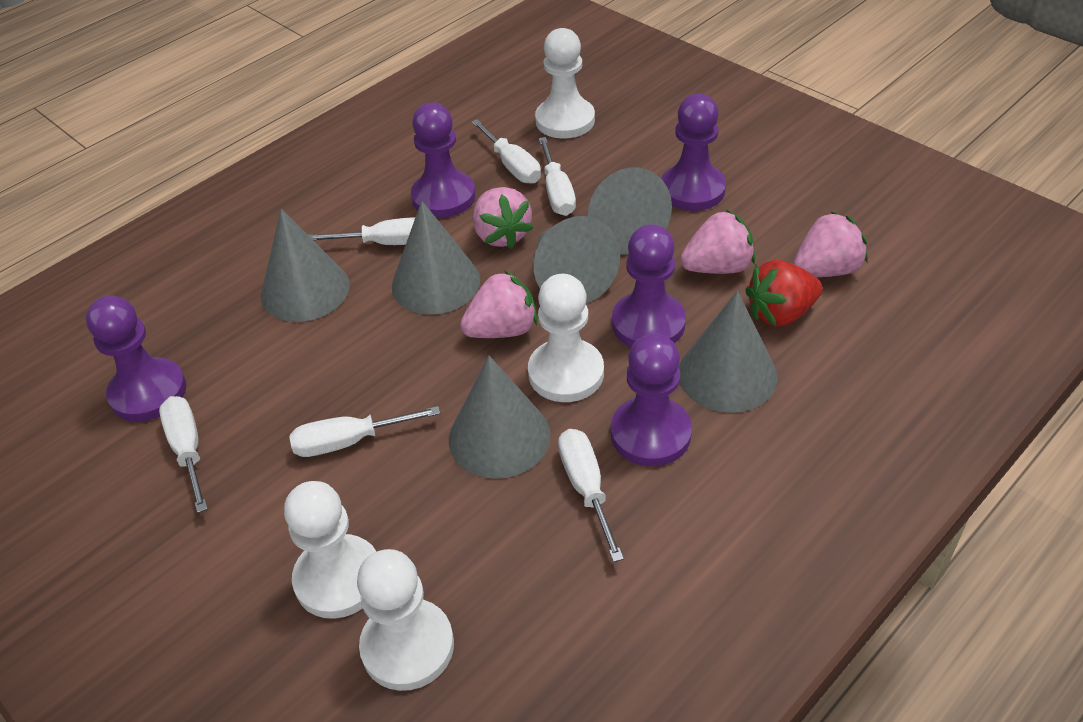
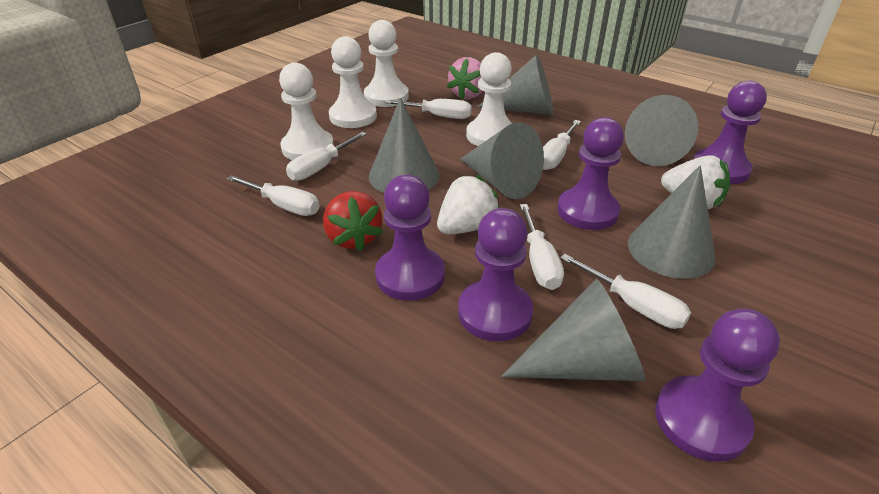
pink strawberry: [460,270,537,338] [473,187,533,249] [680,210,755,274] [793,211,868,277] = 4 -> [447,57,482,100] = 1
white strawberry: none = 0 -> [437,175,499,234] [661,155,730,209] = 2

